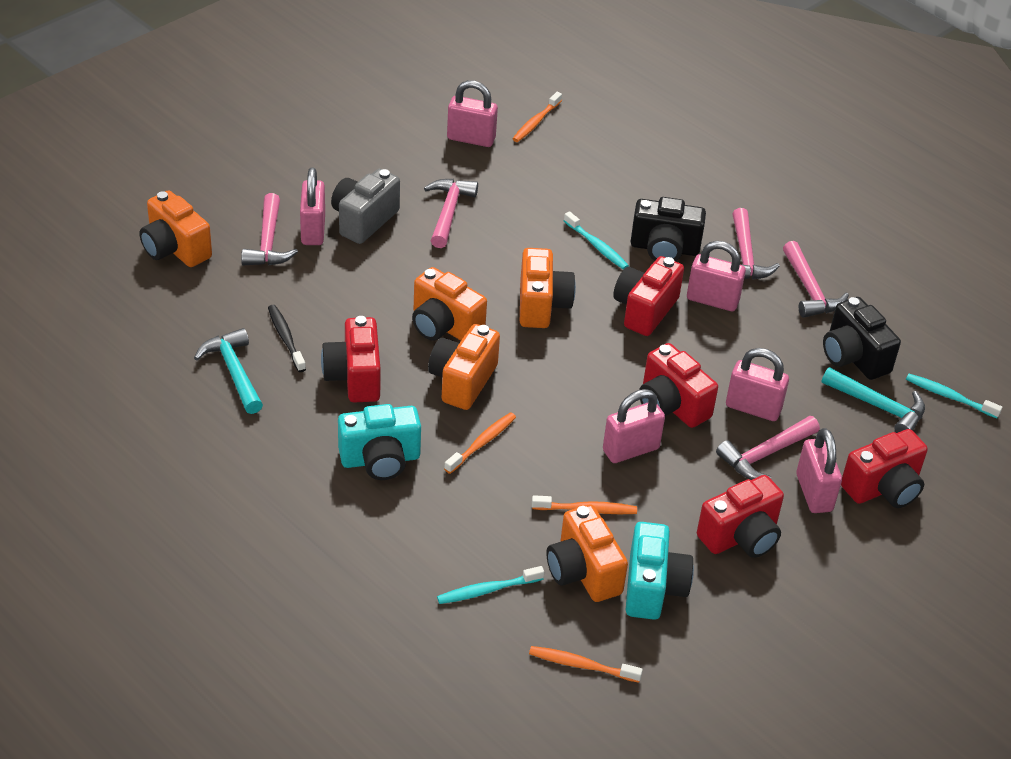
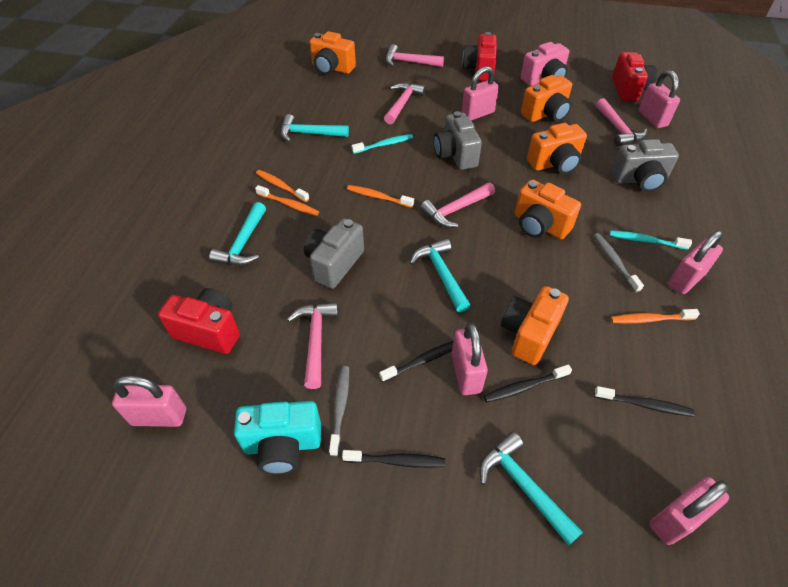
black camera: [630,197,706,261] [823,297,901,380] = 2 -> none = 0
black toothbrush: [268,305,306,372] = 1 -> [342,450,445,468] [379,341,453,382] [484,365,572,402] [594,386,695,417] = 4
grey camera: [331,169,400,244] = 1 -> [304,218,364,289] [433,111,482,170] [611,139,679,192] = 3
grey toothbrush: none = 0 -> [329,366,349,456] [594,233,644,293] = 2
pink camera: none = 0 -> [521,42,569,86] = 1
red camera: [321,316,381,402] [613,256,684,336] [639,343,718,428] [697,475,784,558] [841,429,928,508] = 5 -> [158,288,240,354] [462,32,497,81] [612,52,657,101] = 3
turquoise camera: [338,404,421,480] [626,522,694,620] = 2 -> [234,401,321,474] = 1
turquoise hammer: [194,328,263,414] [821,367,925,433] = 2 -> [209,202,266,266] [281,114,349,142] [410,238,470,312] [479,432,583,546] = 4
turquoise toothbrush: [437,566,544,604] [564,211,629,270] [906,374,1002,418] = 3 -> [351,134,413,154] [610,230,692,250] = 2

